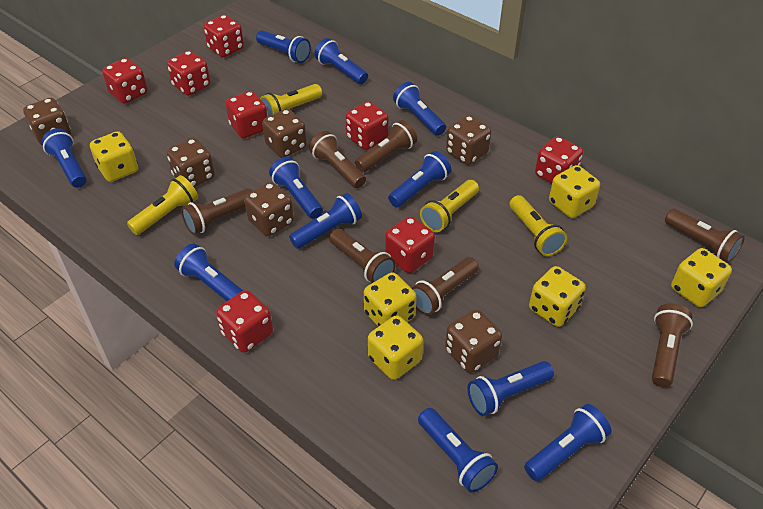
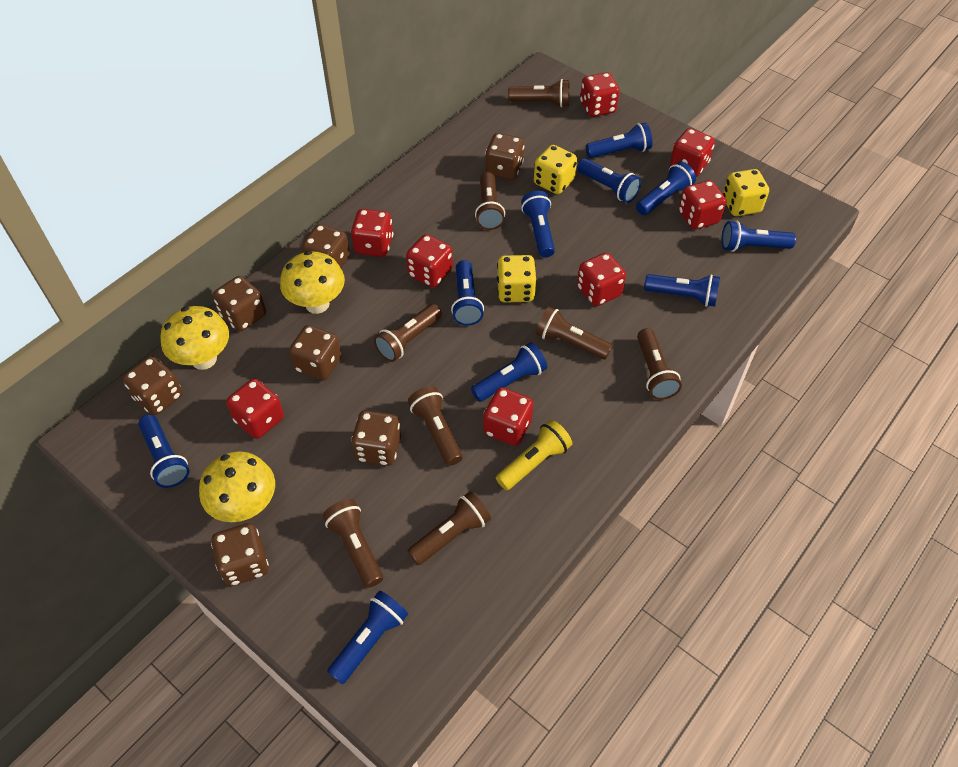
blue flashlight: [41,128,87,188] [174,244,243,301] [256,30,311,63] [269,157,323,219] [289,193,362,249] [314,38,368,84] [388,151,451,207] [393,82,446,136] [418,408,498,493] [467,361,554,416] [524,404,612,482] = 11 -> [138,414,189,488] [327,591,408,684] [451,260,484,326] [471,342,547,402] [521,191,555,258] [577,158,641,203] [586,122,652,158] [636,162,696,215] [644,274,720,307] [722,221,796,252] = 10
brown dice: [23,98,71,146] [167,138,215,187] [244,182,294,236] [262,109,307,158] [445,309,502,373] [446,115,491,165] = 6 -> [123,356,182,415] [211,523,269,586] [213,276,266,331] [289,325,341,381] [302,224,350,268] [351,410,401,466] [485,133,524,180] = 7
brown flashlight: [181,188,252,235] [309,131,366,188] [329,229,396,283] [355,120,417,173] [412,257,479,315] [652,303,693,387] [665,209,745,263] = 7 -> [323,499,383,588] [374,304,442,362] [407,491,491,565] [408,386,463,466] [475,172,505,230] [508,79,570,108] [536,307,613,359] [637,328,682,400] = 8
yellow dice: [90,131,138,182] [364,272,416,327] [368,315,423,380] [529,266,586,327] [549,165,600,218] [671,248,732,307] = 6 -> [497,255,536,303] [534,145,577,194] [723,169,769,216] = 3
yellow flashlight: [127,175,198,235] [260,84,322,117] [420,180,479,232] [510,195,567,256] = 4 -> [496,420,572,490] = 1
yellow mushroom: none = 0 -> [160,306,229,370] [199,451,275,522] [280,251,345,314] = 3

